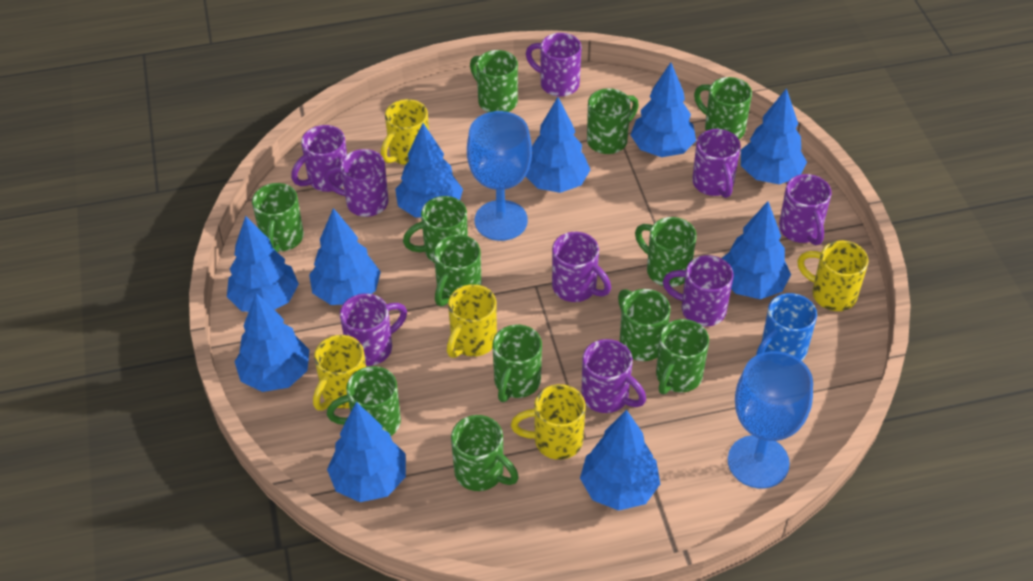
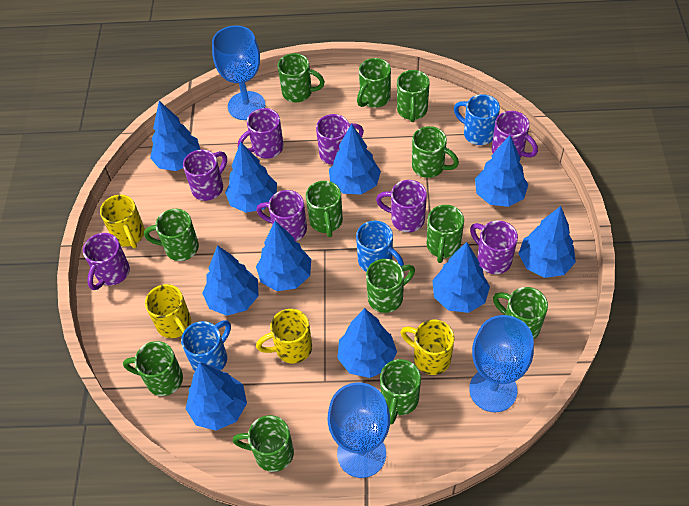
blue goblet: [467,111,532,241] [728,351,813,489] = 2 -> [212,25,265,120] [328,382,390,478] [469,315,534,412] = 3
blue mug: [756,293,817,361] = 1 -> [181,320,231,371] [356,221,404,272] [454,94,500,145] = 3
purple mug: [291,125,347,192] [324,149,389,217] [340,294,407,366] [526,33,582,97] [552,232,611,302] [581,339,646,413] [663,255,734,327] [692,129,741,198] [779,174,832,246] = 9 -> [83,233,130,290] [183,149,227,201] [238,108,284,159] [256,190,307,241] [316,114,364,165] [376,180,427,232] [470,221,518,274] [492,111,538,158] = 8
yellow mug: [313,335,366,411] [381,99,429,165] [447,284,497,358] [511,384,586,460] [797,240,868,311] = 5 -> [100,195,145,248] [145,284,191,338] [256,309,312,364] [400,319,455,375] = 4

